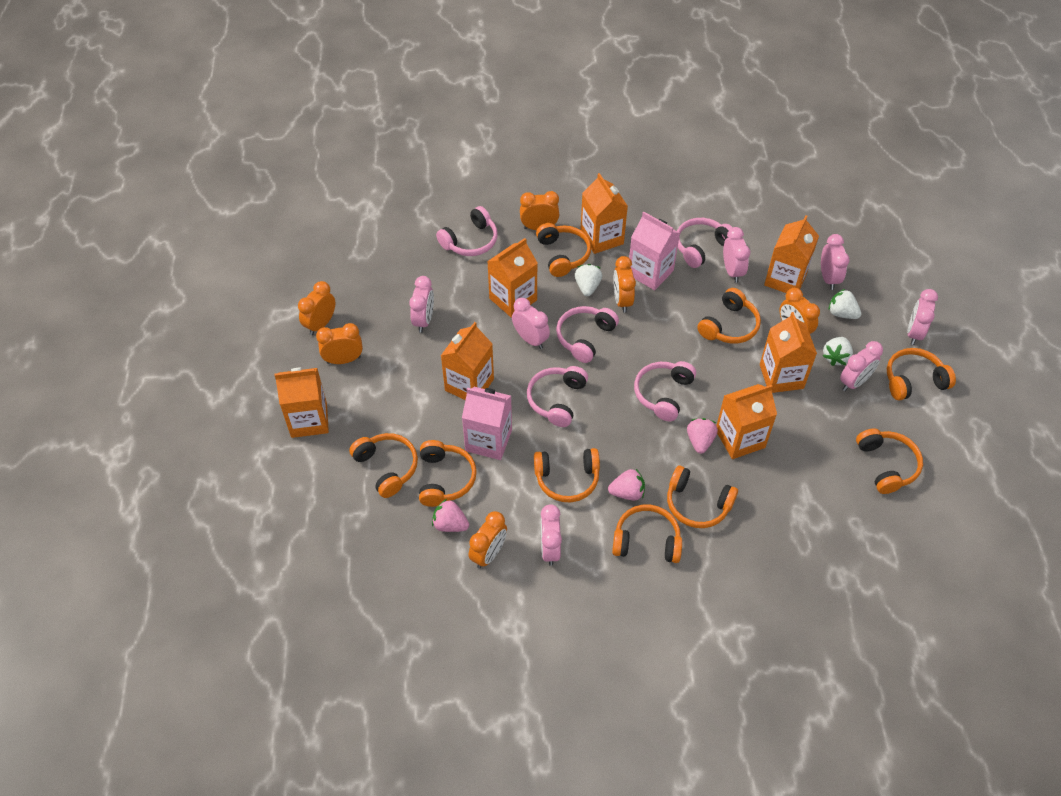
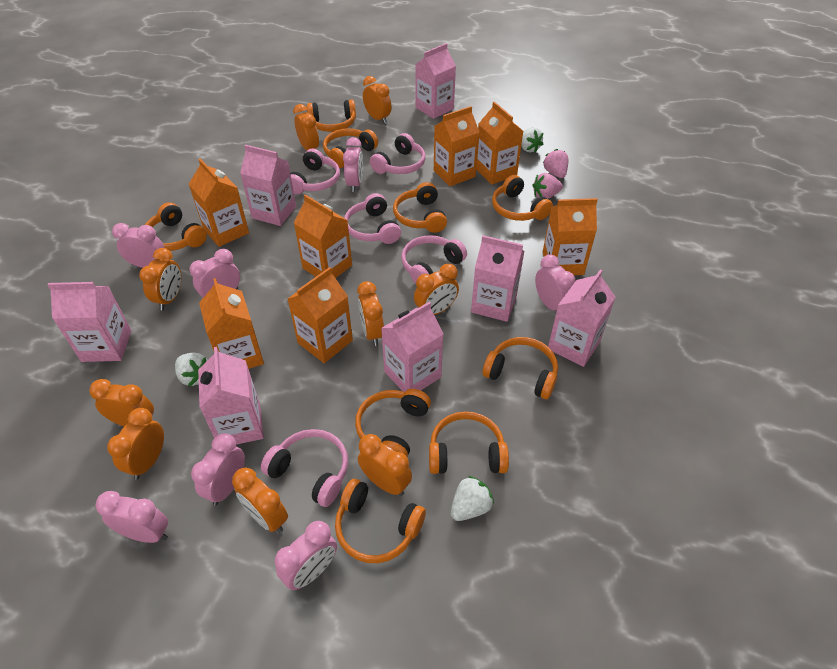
orange clock: [298,281,335,335] [316,323,363,364] [469,511,507,569] [520,191,559,230] [614,256,636,313] [780,288,820,334] = 6 -> [89,379,154,426] [107,408,164,480] [139,248,181,310] [232,467,288,533] [293,104,319,150] [357,281,384,346] [358,434,412,496] [363,76,392,124] [414,264,459,315] = 9
pink carton: [462,387,512,460] [629,212,680,290] = 2 -> [47,282,131,362] [198,347,264,445] [240,145,296,226] [381,302,444,392] [415,43,456,119] [471,235,524,322] [548,269,615,367] = 7
pink strawberry: [432,499,469,532] [608,469,645,500] [687,418,718,454] = 3 -> [533,173,563,199] [543,149,568,178] = 2

